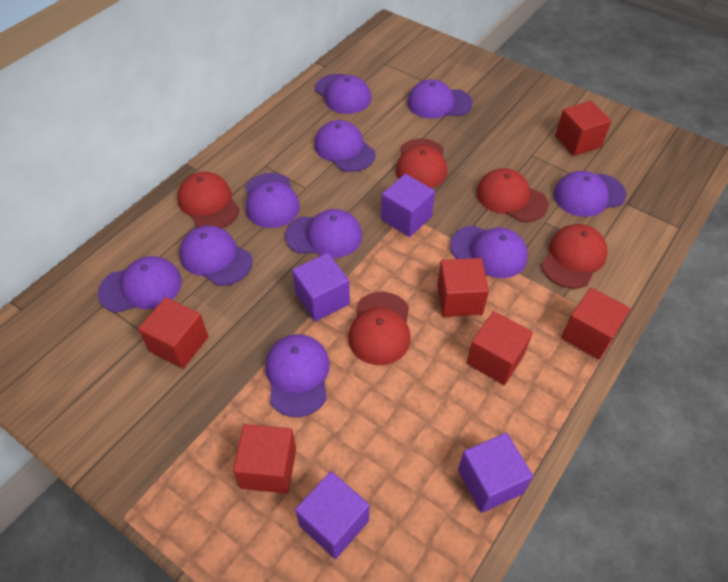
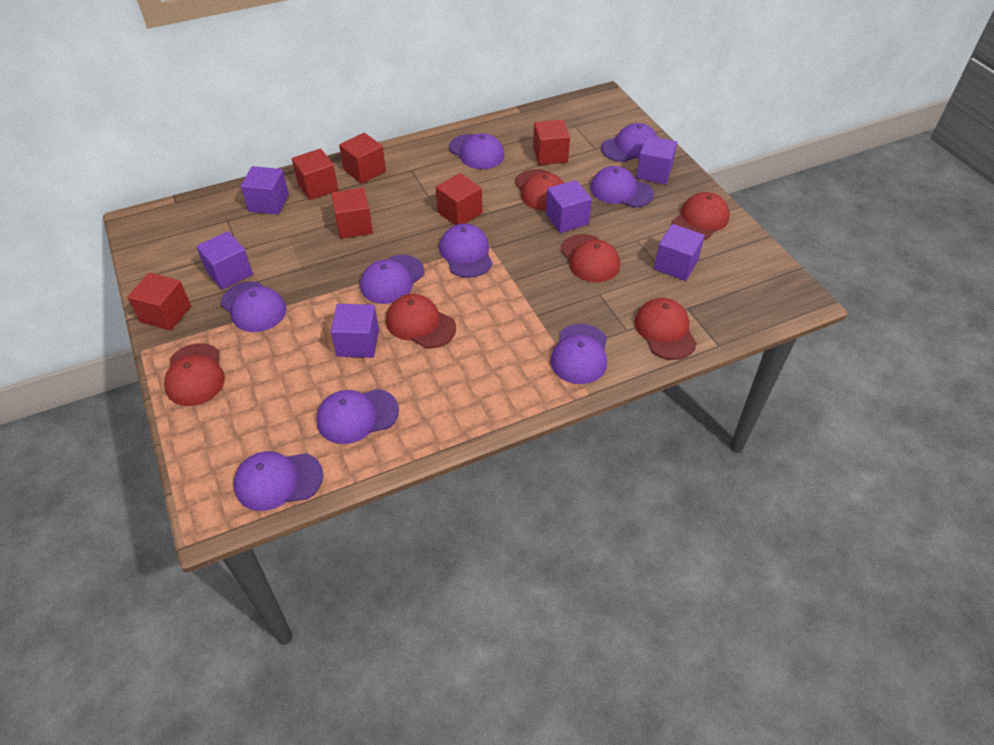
purple cap: [98,256,182,313] [179,226,253,286] [245,173,300,228] [265,334,330,417] [285,209,362,258] [314,120,376,172] [315,74,371,114] [407,79,473,119] [450,225,528,278] [553,171,627,217] = 10 -> [221,281,286,332] [233,451,323,511] [317,389,399,444] [360,255,425,304] [439,224,493,278] [449,133,505,169] [551,324,607,384] [590,166,654,208] [601,123,658,162] = 9
purple cube: [292,253,350,321] [295,471,369,559] [381,174,435,237] [458,433,533,513] = 4 -> [196,231,253,290] [241,166,289,215] [330,304,379,358] [546,180,592,233] [636,136,677,185] [654,224,705,281] = 6
red cap: [178,172,240,228] [348,292,411,365] [396,138,447,188] [476,168,548,222] [541,224,608,289] = 5 -> [164,343,225,406] [386,294,456,348] [515,169,564,211] [561,234,620,282] [634,298,697,360] [672,192,730,240] = 6

